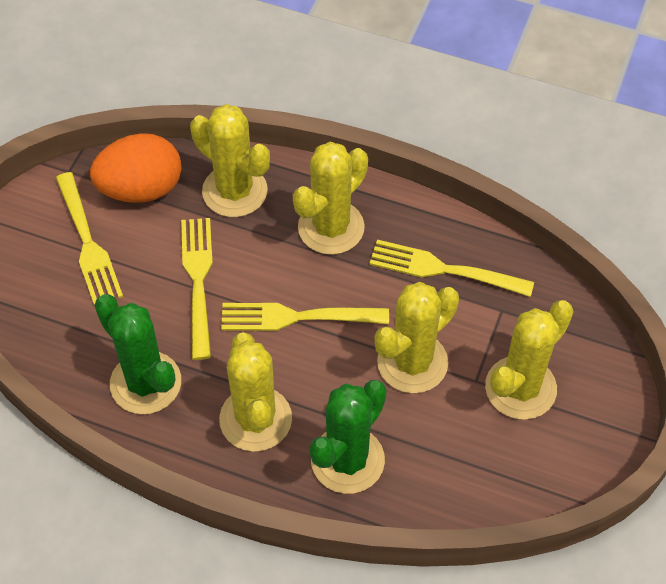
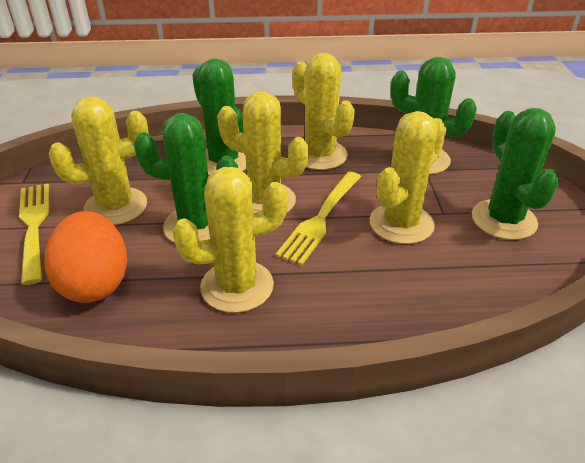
green cactus: [94,294,181,414] [309,380,387,494] = 2 -> [134,113,238,243] [192,58,246,175] [390,57,477,175] [472,108,559,240] = 4
yellow fork: [56,172,123,305] [181,218,213,360] [221,303,389,331] [369,240,534,297] = 4 -> [19,184,49,285] [275,172,361,265] = 2

